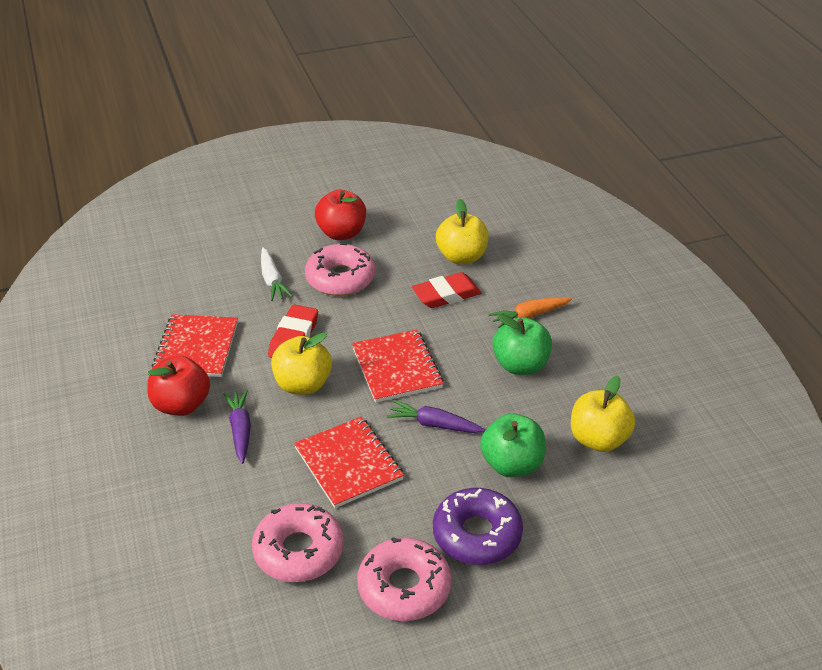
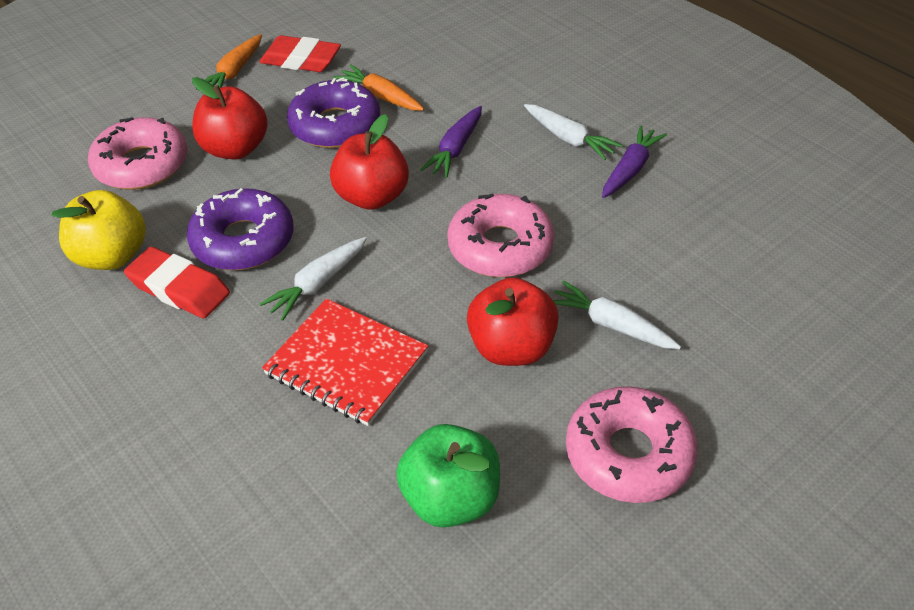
green apple: [480,413,546,477] [492,314,552,375] = 2 -> [396,424,500,528] = 1
orange carrot: [489,297,572,328] = 1 -> [195,34,262,90] [333,65,424,111] = 2
purple donut: [433,488,523,565] = 1 -> [187,188,294,270] [287,78,380,148] = 2
red apple: [147,356,210,416] [315,190,366,240] = 2 -> [192,77,268,159] [330,114,409,210] [467,277,559,366] = 3
red notebook: [151,314,238,377] [294,417,404,508] [352,329,444,403] = 3 -> [262,298,428,426] = 1
white carrot: [261,247,292,301] = 1 -> [260,237,367,321] [524,104,622,160] [553,280,681,349] = 3
yellow apple: [271,332,332,395] [436,199,489,264] [571,376,635,452] = 3 -> [52,190,146,270] = 1

